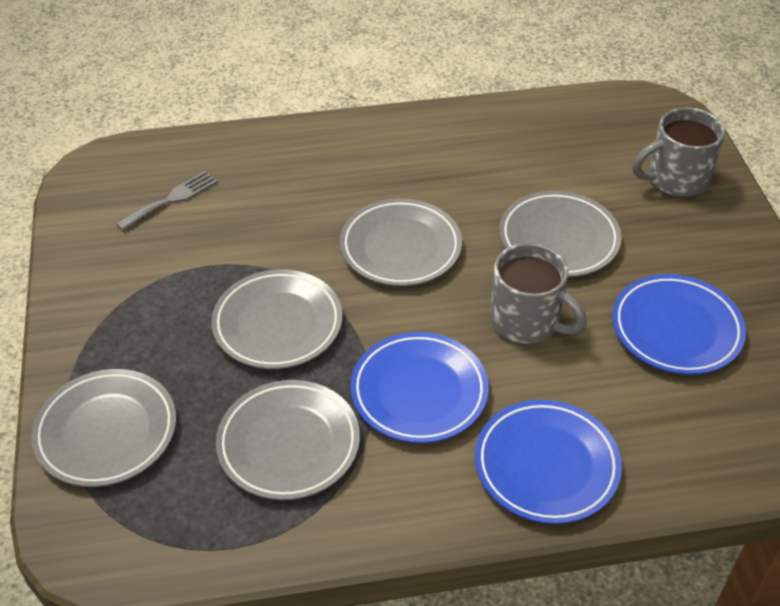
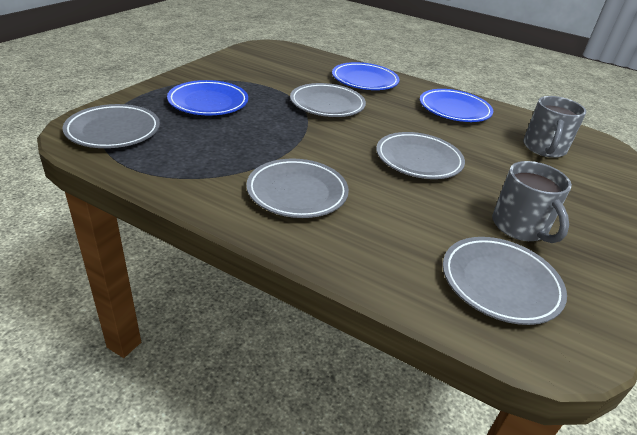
grey fork: [116,171,218,231] = 1 -> none = 0

